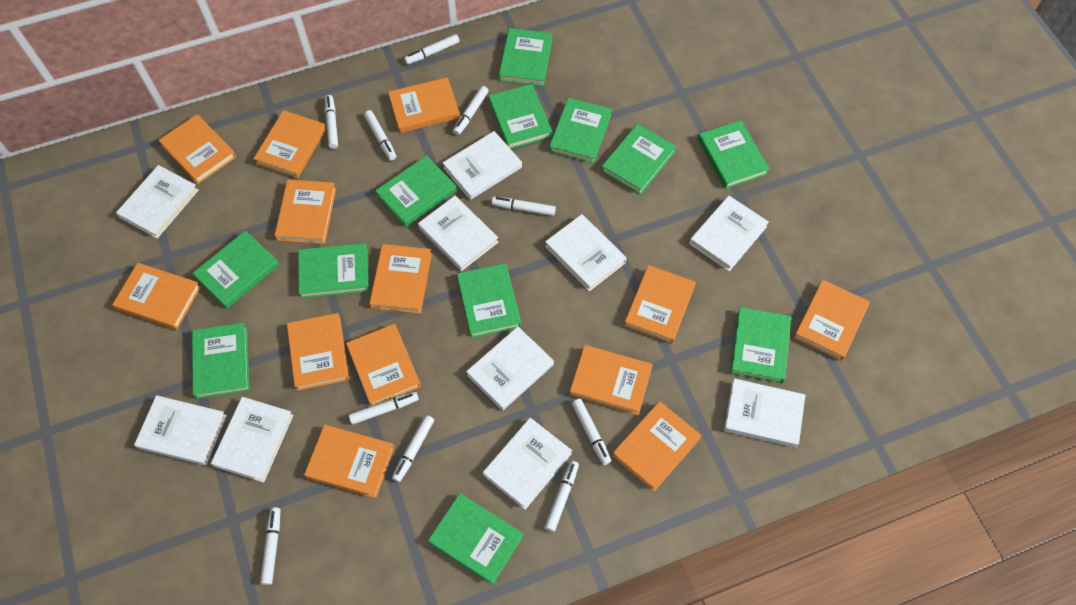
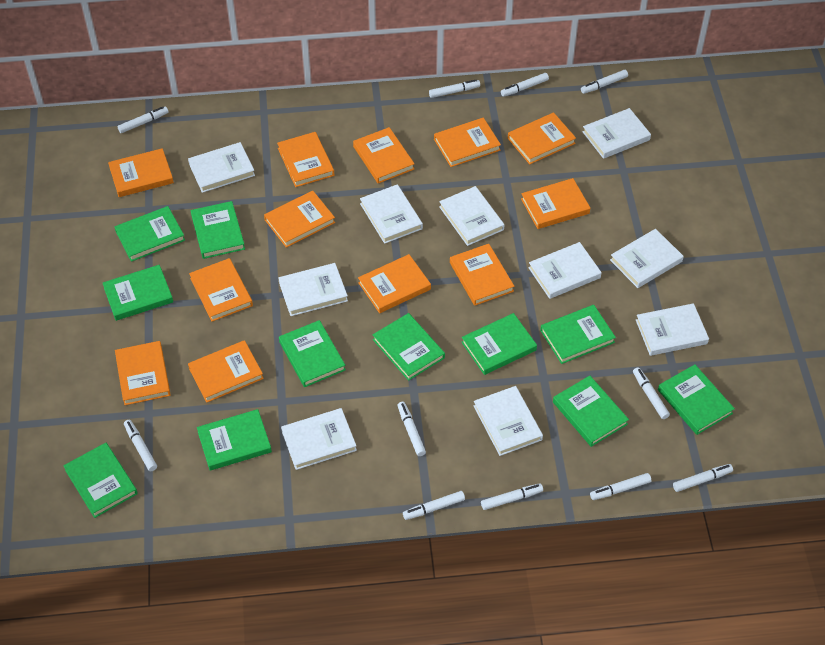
green book: [192,230,279,308] [192,322,250,399] [298,243,369,298] [375,155,457,227] [428,493,523,585] [457,263,521,338] [489,84,552,149] [499,28,552,86] [549,98,612,164] [601,124,676,195] [698,120,770,189] [730,307,791,384] = 12 -> [63,443,138,518] [103,265,173,321] [115,206,185,262] [191,201,245,259] [197,409,272,471] [279,320,346,387] [373,313,445,381] [461,313,537,375] [540,305,616,364] [553,376,629,447] [658,365,735,435] = 11
orange book: [112,263,201,330] [158,114,236,184] [253,110,326,178] [275,179,336,244] [287,313,349,391] [304,425,395,498] [346,324,421,406] [369,244,432,314] [388,77,460,133] [570,345,653,415] [612,401,702,492] [624,265,696,344] [794,279,870,361] = 13 -> [108,148,174,197] [115,341,171,405] [188,340,264,403] [189,258,253,321] [264,191,335,248] [277,132,334,187] [353,127,414,184] [358,254,431,313] [434,118,501,167] [450,244,514,306] [508,112,576,164] [521,178,590,229] = 12
white marker: [260,507,280,585] [325,95,338,149] [349,392,419,425] [364,110,396,160] [392,415,434,482] [404,34,459,65] [453,86,489,135] [492,197,556,216] [544,460,579,532] [572,399,611,465] = 10 -> [117,106,169,133] [124,420,157,471] [397,402,426,456] [403,491,465,520] [429,80,480,98] [481,483,543,510] [501,73,549,97] [581,70,628,94] [590,473,651,500] [633,367,670,419] [673,464,733,492] = 11

